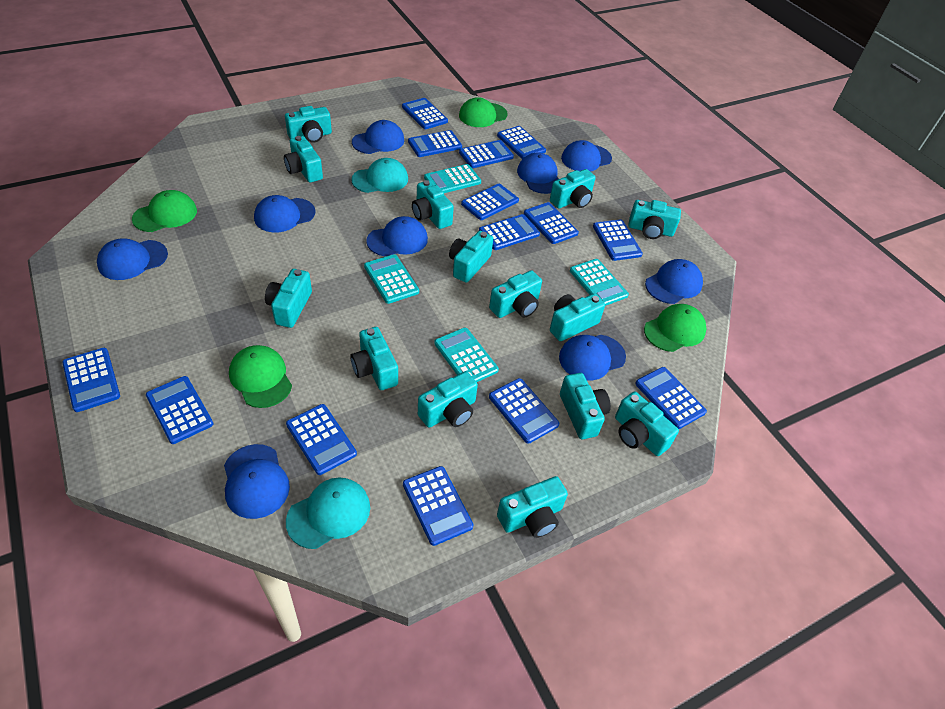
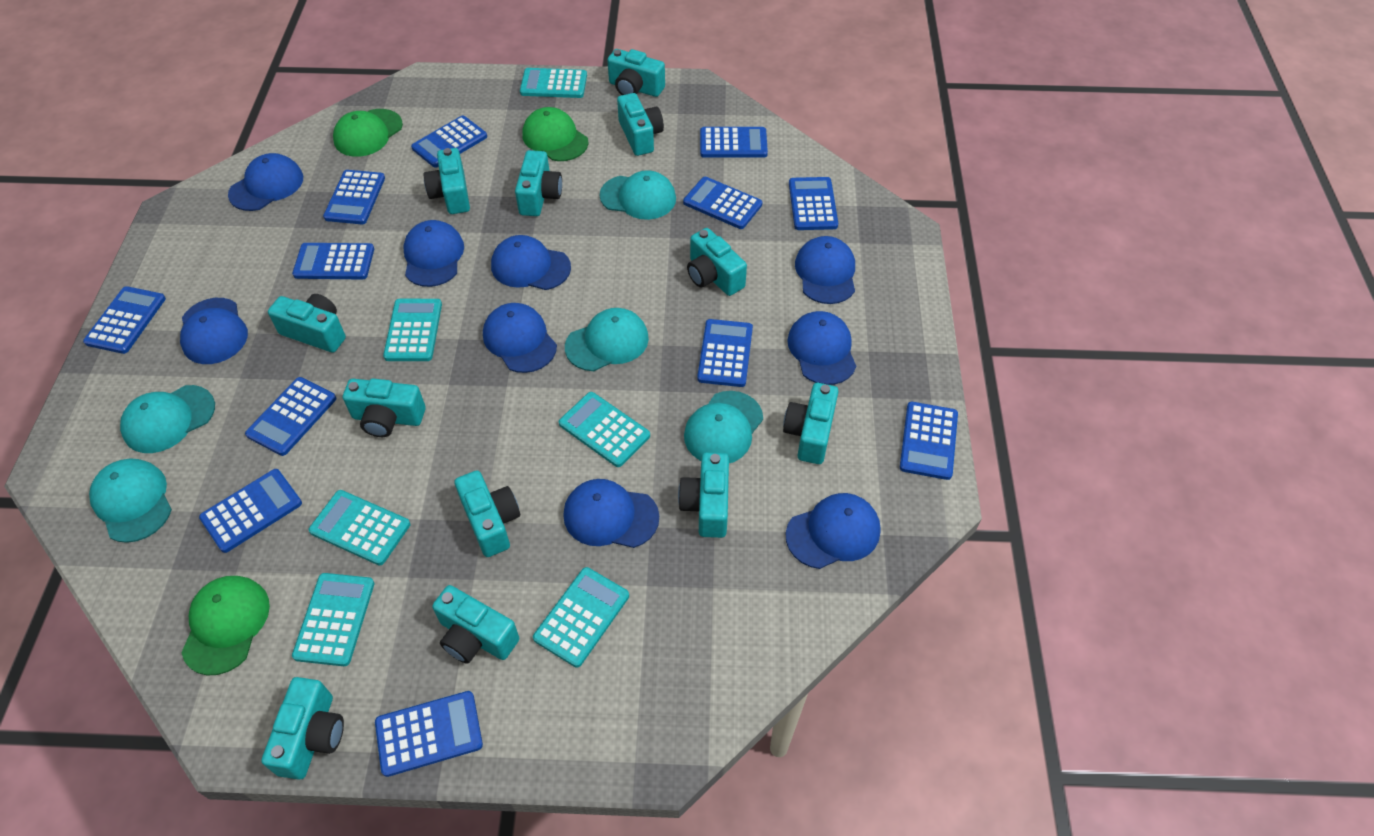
blue calculator: [62,348,120,412] [146,376,213,444] [286,404,357,475] [402,98,448,129] [403,466,474,546] [408,130,462,157] [459,140,514,168] [461,184,519,220] [479,214,540,250] [489,378,560,444] [497,126,546,159] [524,202,579,244] [593,219,643,261] [635,367,707,429] = 14 -> [83,286,166,354] [199,469,302,553] [245,377,336,456] [292,243,374,280] [323,170,385,224] [375,691,483,777] [411,116,487,168] [683,177,762,229] [697,319,753,387] [700,127,768,158] [789,177,838,230] [900,402,958,480] = 12
green cap: [132,190,197,232] [229,345,292,408] [459,97,508,127] [644,304,706,352] = 4 -> [181,576,270,676] [333,109,403,157] [522,107,589,161] = 3
turquoise calculator: [364,254,419,304] [424,164,481,193] [434,327,499,382] [570,259,629,306] = 4 -> [292,573,374,666] [309,490,410,566] [383,299,442,361] [520,68,587,98] [533,567,629,668] [559,392,650,467] = 6
turquoise camera: [265,269,312,328] [284,136,323,183] [285,106,332,143] [350,327,398,390] [412,180,454,229] [418,371,478,428] [449,231,493,283] [489,270,542,318] [497,476,568,538] [550,169,596,208] [550,294,605,341] [560,373,611,439] [615,392,679,456] [628,200,681,239] = 14 -> [261,677,344,780] [268,294,346,353] [343,379,426,437] [424,148,470,214] [432,585,519,664] [455,471,520,557] [515,150,562,216] [607,49,665,97] [617,93,664,156] [678,452,729,538] [687,228,747,296] [783,383,839,464] = 12
turquoise cap: [286,477,370,549] [351,158,408,193] = 2 -> [89,458,172,543] [120,385,215,453] [565,308,649,371] [600,170,676,220] [684,391,763,463] = 5

